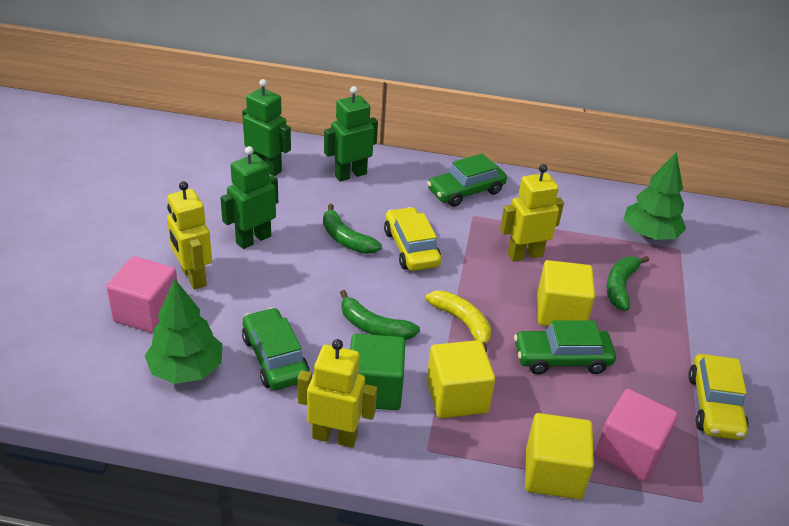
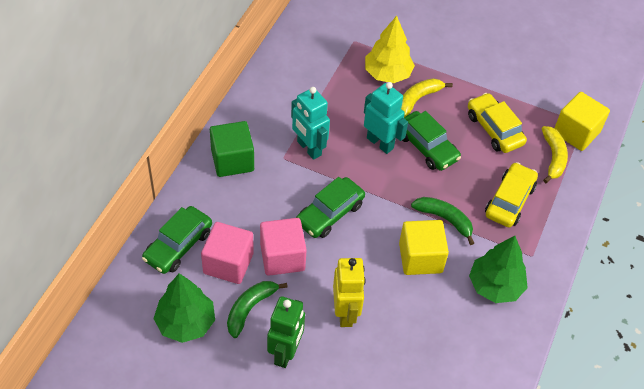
green banana: [323,204,382,254] [340,290,420,340] [607,256,649,311] = 3 -> [227,281,288,338] [411,197,474,245] = 2
green robot: [220,146,278,249] [242,79,291,176] [324,86,378,182] = 3 -> [267,296,305,368] = 1
turquoise robot: none = 0 -> [291,87,330,160] [364,82,408,154] = 2
yellow banana: [425,291,491,352] = 1 -> [401,78,453,117] [542,126,568,183] = 2
yellow cube: [427,340,495,418] [525,413,594,500] [537,260,595,326] = 3 -> [399,220,449,275] [554,92,610,151] = 2
yellow robot: [167,181,212,290] [298,339,377,448] [500,164,564,262] = 3 -> [333,258,366,327] = 1
yellow tree: none = 0 -> [365,16,415,83] = 1

